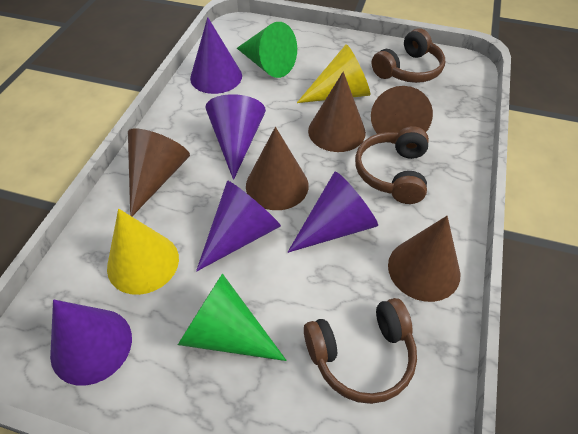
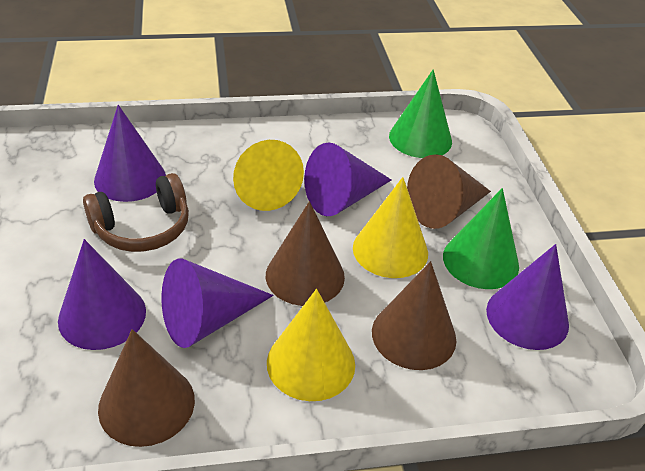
brown cone: [128,128,190,216] [246,127,309,210] [308,72,366,152] [371,86,433,144] [388,216,460,302] = 5 -> [98,329,195,447] [266,201,345,306] [372,261,456,370] [407,154,491,229] = 4
brown headphones: [304,298,417,404] [355,126,429,204] [372,28,445,83] = 3 -> [83,173,189,252] = 1
yellow cone: [107,209,179,295] [297,44,370,103] = 2 -> [233,140,304,211] [267,289,355,401] [353,177,428,278] = 3

